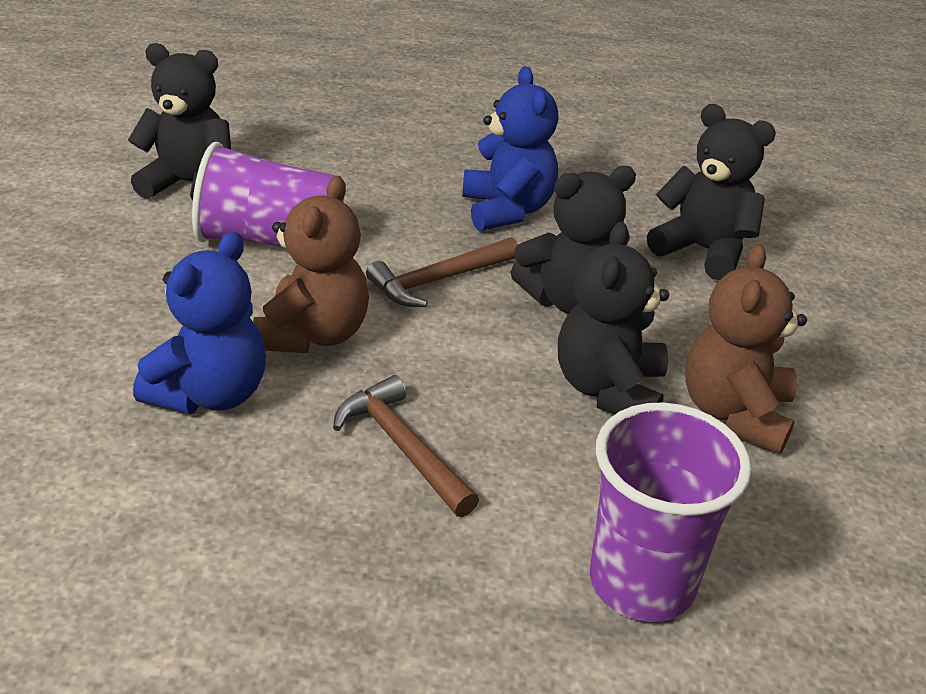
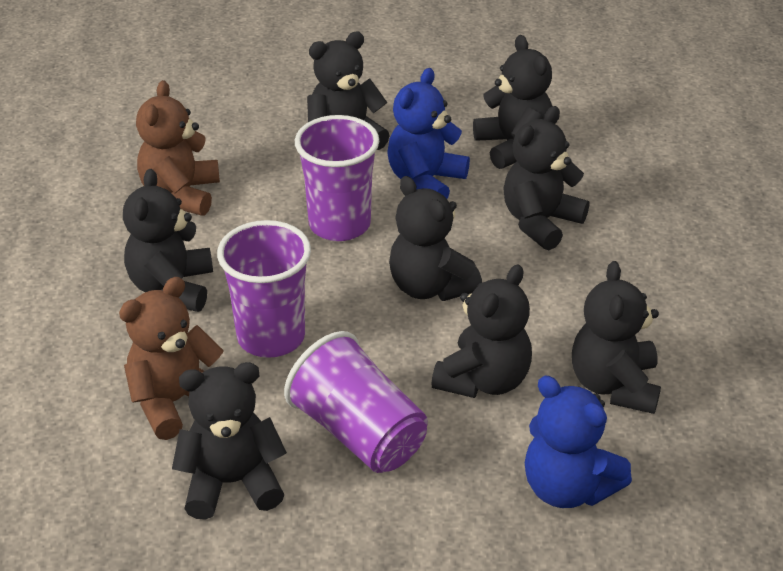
black teddy bear: [128,43,231,201] [510,166,636,314] [558,222,669,414] [647,104,776,281] = 4 -> [123,169,213,312] [172,362,287,520] [307,31,390,150] [389,176,482,301] [431,265,532,398] [473,35,552,169] [503,106,589,250] [572,261,661,414] = 8
brown hammer: [333,375,479,517] [366,237,518,307] = 2 -> none = 0
purple cup: [192,142,344,247] [590,403,751,622] = 2 -> [217,220,311,358] [284,331,428,473] [295,115,379,241] = 3

